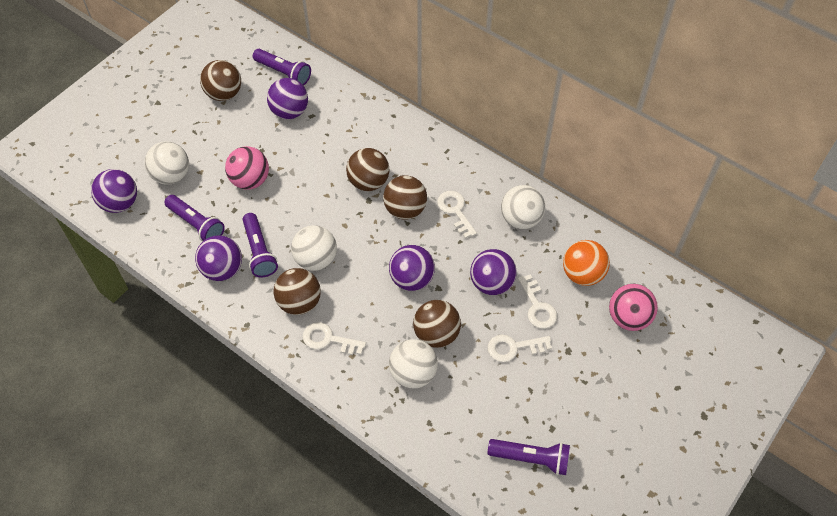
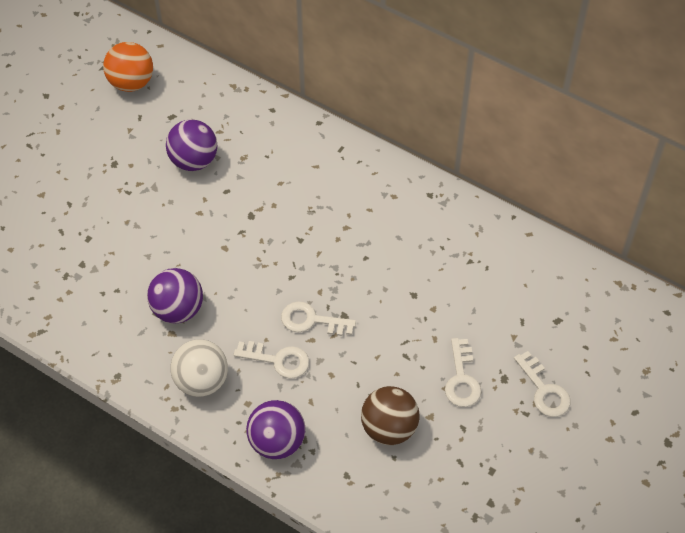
brown ball: [200,60,241,101] [274,268,321,315] [346,148,389,191] [383,175,427,220] [413,300,461,348] = 5 -> [361,386,419,445] = 1
pink ball: [225,146,269,190] [609,284,658,331] = 2 -> none = 0
purple ball: [91,169,137,213] [195,235,242,281] [267,78,308,119] [389,245,435,291] [470,249,517,295] = 5 -> [147,268,203,324] [166,119,217,171] [246,400,305,459] = 3
purple flashlight: [164,195,225,241] [243,213,278,278] [253,49,311,86] [488,439,570,475] = 4 -> none = 0
white ball: [145,141,189,185] [291,225,337,271] [389,339,438,388] [501,185,545,229] = 4 -> [171,339,228,397] = 1

